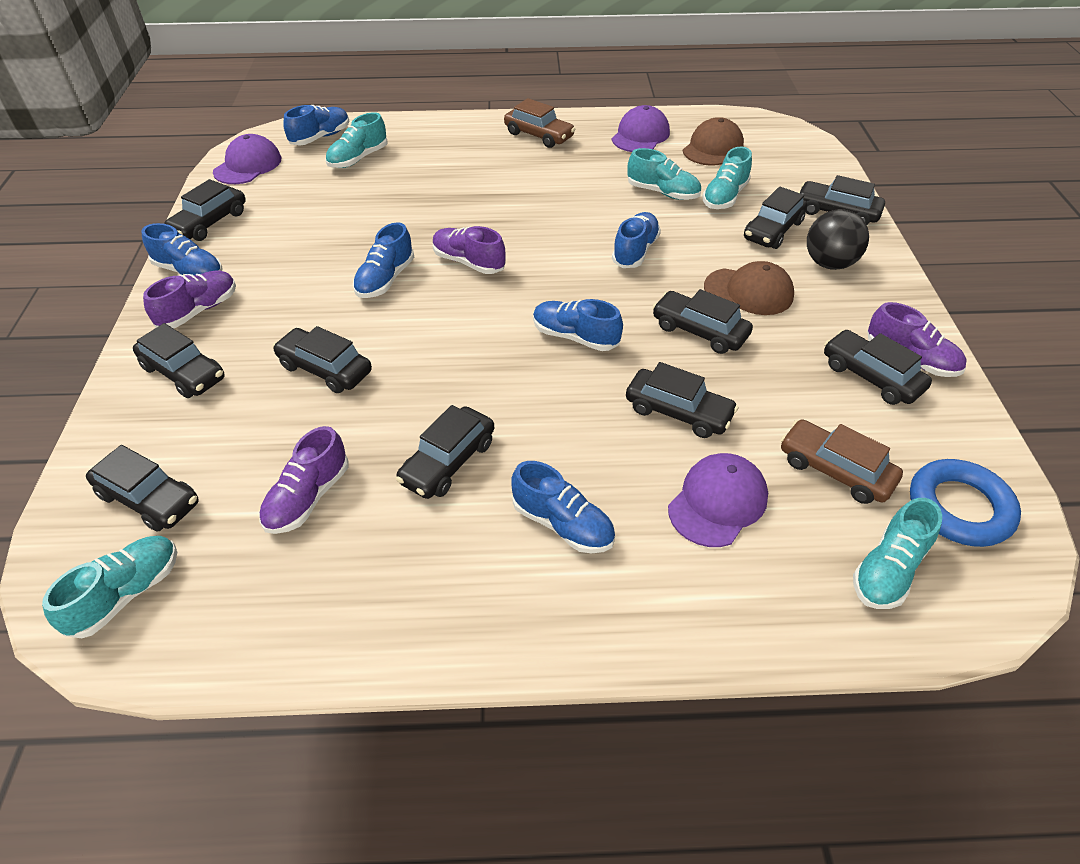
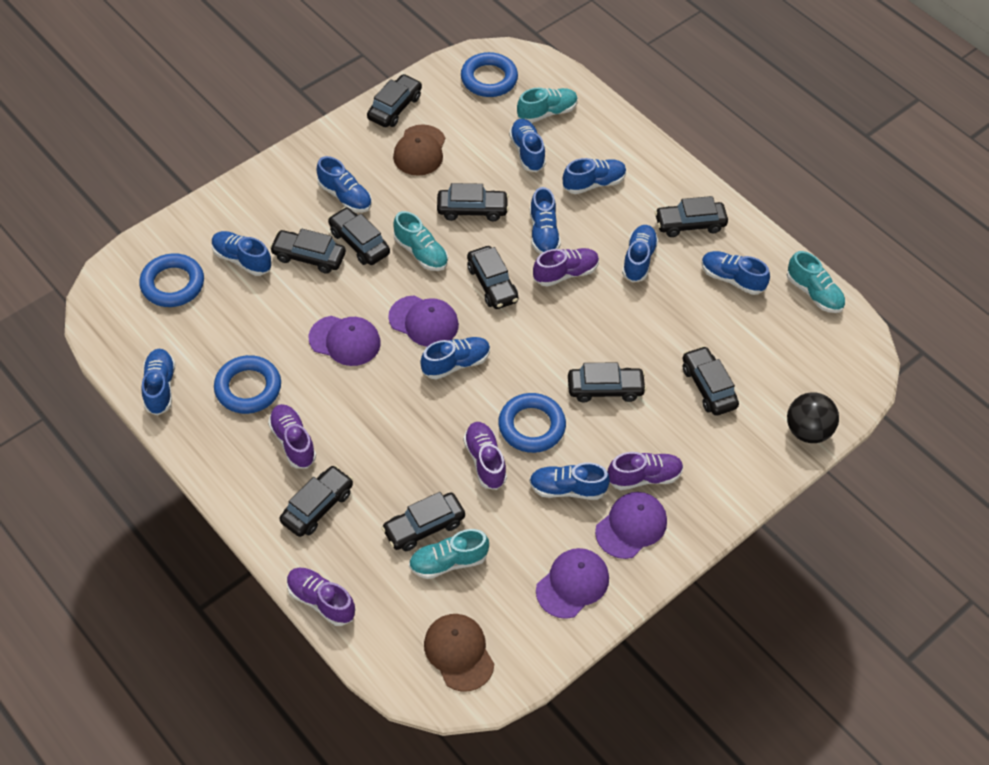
blue ring: [910,459,1021,547] = 1 -> [139,253,204,307] [214,355,281,414] [461,52,518,97] [498,393,566,453] = 4
blue shoe: [141,223,223,275] [283,105,349,146] [353,222,415,298] [511,461,615,553] [533,299,623,351] [612,212,661,268] = 6 -> [141,349,175,416] [212,231,272,276] [317,156,372,212] [420,337,490,380] [509,119,546,172] [529,462,610,500] [530,187,561,254] [563,158,626,194] [622,225,658,283] [701,251,770,295] = 10
brown car: [504,98,575,148] [781,419,903,504] = 2 -> none = 0
purple cap: [213,134,281,184] [612,105,670,152] [668,453,768,547] = 3 -> [309,316,381,366] [388,295,459,347] [536,548,609,619] [595,492,667,559] = 4
purple shoe: [143,270,236,328] [259,426,349,534] [433,226,506,274] [867,302,967,377] = 4 -> [268,404,316,469] [287,568,355,626] [463,422,507,490] [533,248,599,287] [608,452,684,490] = 5
turquoise shoe: [42,536,177,638] [325,112,388,168] [627,148,701,200] [702,146,752,209] [853,498,942,609] = 5 -> [393,211,448,271] [409,529,489,579] [517,88,578,123] [787,251,845,313] = 4

